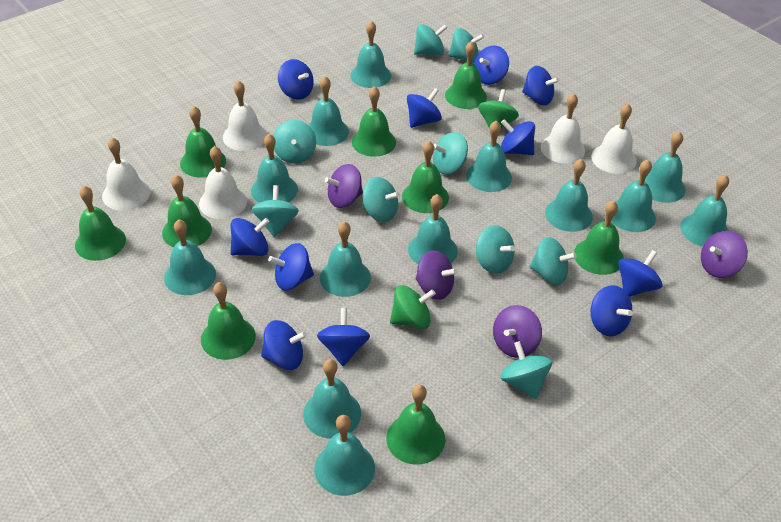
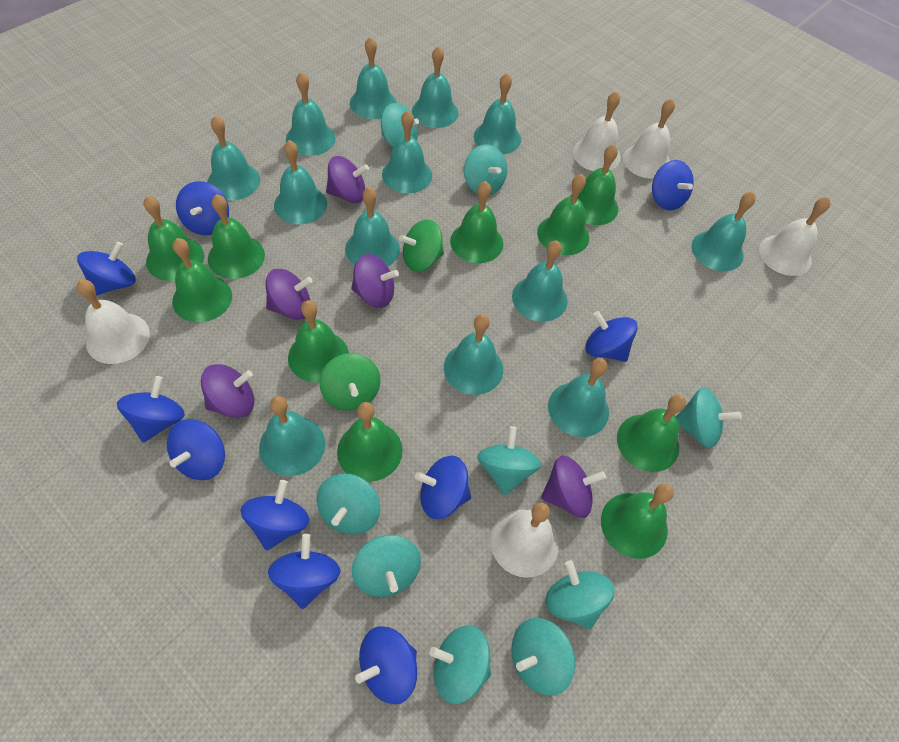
blue spinning top: [231,218,269,256] [261,320,307,370] [268,243,314,291] [278,59,314,100] [317,308,370,366] [407,88,442,128] [474,45,509,85] [501,119,535,155] [522,66,559,105] [591,285,633,337] [618,250,663,297] = 11 -> [77,242,136,296] [117,376,185,443] [167,419,225,480] [176,181,229,235] [241,480,309,551] [268,534,340,609] [355,626,417,704] [415,456,471,519] [585,311,638,362] [652,160,694,210] = 10
green bell: [75,186,126,261] [162,175,212,247] [180,106,226,178] [201,282,256,360] [352,86,396,157] [386,385,445,465] [402,141,449,213] [445,41,487,109] [574,200,624,275] = 9 -> [144,196,204,281] [172,238,232,322] [208,194,265,279] [288,300,349,383] [337,402,403,482] [450,181,503,263] [537,174,589,255] [570,144,618,225] [601,484,673,559] [617,394,686,472] = 10
purple spinning top: [325,164,363,208] [416,250,458,300] [493,305,542,358] [701,231,748,278] = 4 -> [201,364,254,418] [266,269,313,320] [326,156,369,203] [351,254,399,308] [541,455,606,518] = 5

